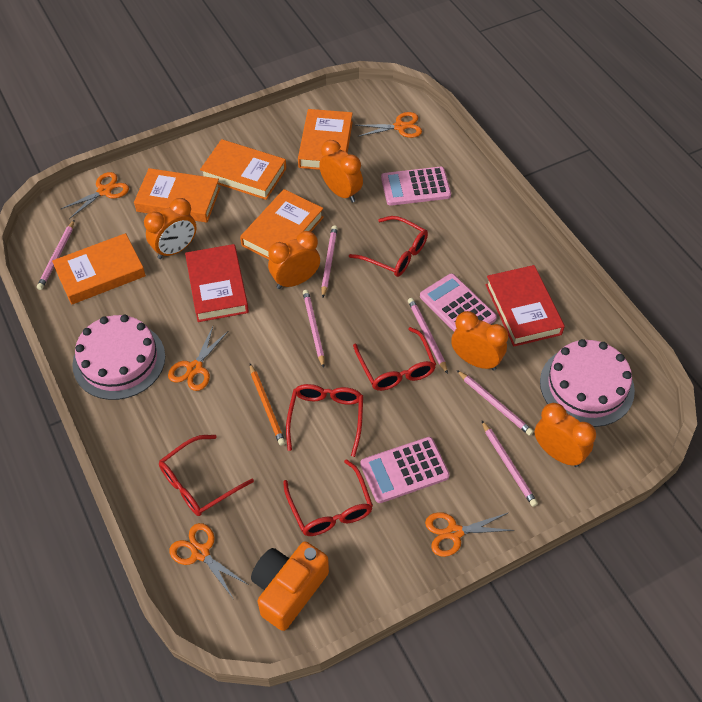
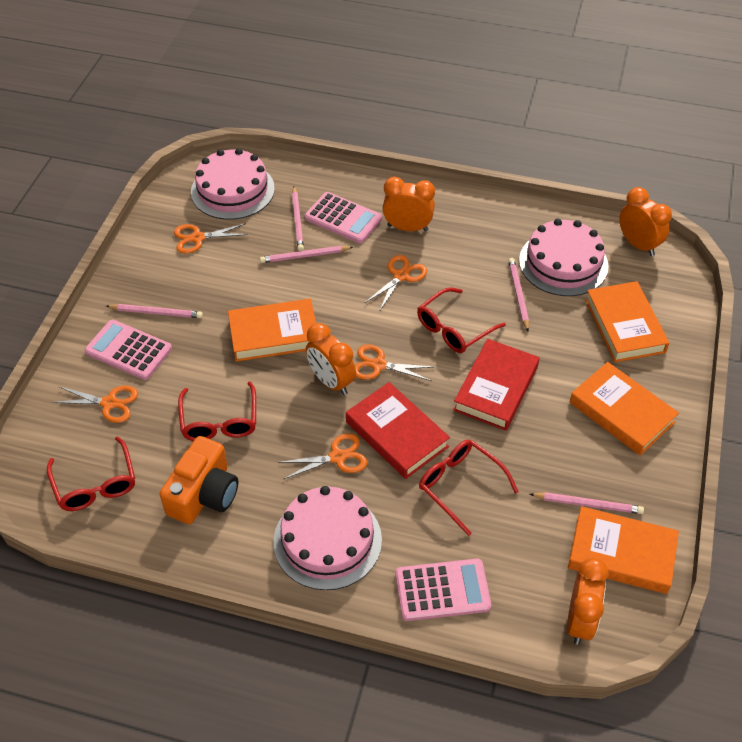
orange book: [52,233,146,305] [134,168,220,223] [200,139,286,200] [240,189,324,260] [298,109,353,170] = 5 -> [228,299,316,362] [568,506,679,594] [570,362,679,455] [585,281,669,362] = 4
orange clock: [144,198,197,259] [268,231,320,289] [319,140,363,203] [451,311,508,371] [535,403,596,467] = 5 -> [306,323,356,395] [383,177,435,231] [567,558,608,645] [619,187,672,256] = 4
orange pencil: [250,364,286,446] = 1 -> none = 0
pink cake: [72,315,165,400] [540,339,635,427] = 2 -> [191,148,275,220] [273,486,382,590] [519,219,609,296] = 3
pink pencil: [37,220,74,290] [303,290,325,368] [321,225,338,298] [408,298,448,374] [457,370,534,436] [481,420,538,507] = 6 -> [106,304,203,318] [260,246,353,263] [292,186,304,251] [508,258,529,331] [530,492,644,514] = 5
red glasses: [159,435,254,516] [283,459,373,536] [286,384,363,457] [349,216,428,277] [353,327,436,391] = 5 -> [47,436,135,511] [178,381,256,441] [417,287,506,353] [419,440,519,536] = 4

